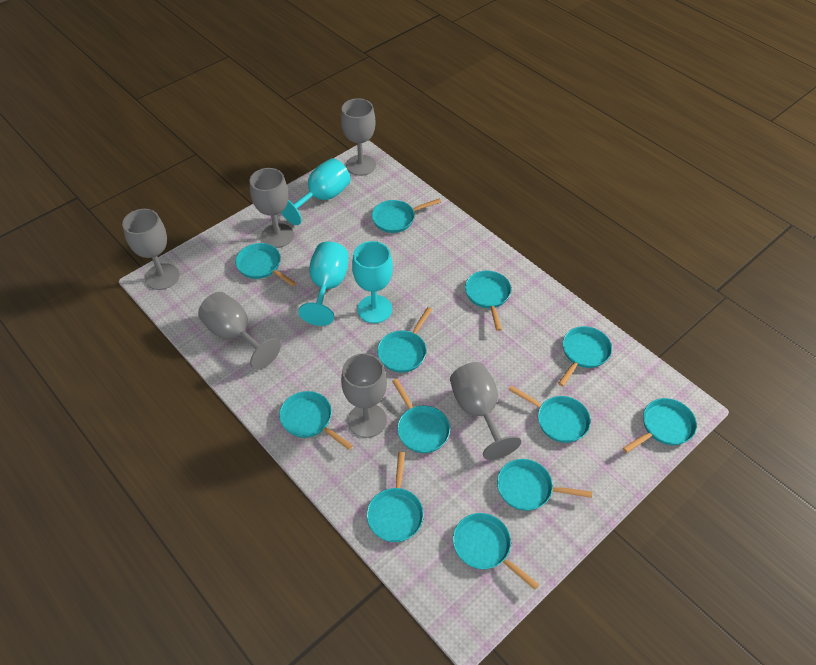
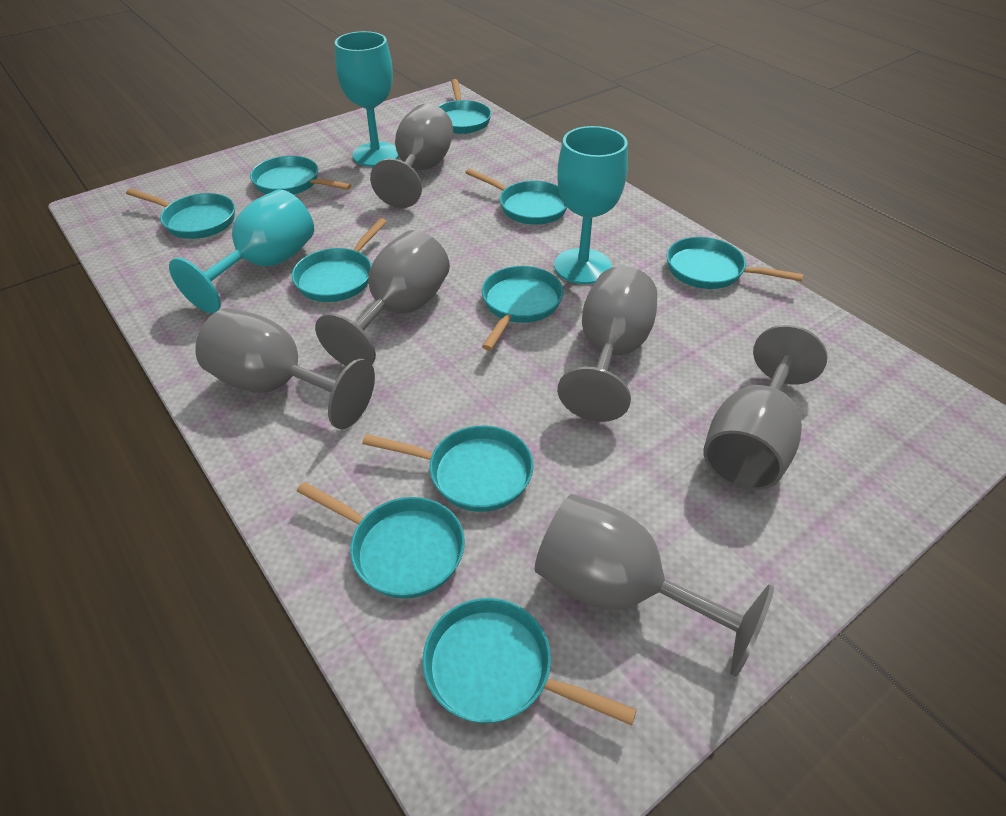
turquoise pan: [235,243,297,286] [279,391,353,450] [367,452,424,542] [372,198,441,233] [377,307,432,373] [392,379,450,453] [453,513,539,590] [465,271,511,331] [497,459,592,511] [509,385,591,443] [558,326,612,386] [623,398,697,453] = 12 -> [126,189,235,239] [250,156,352,195] [292,218,387,302] [297,482,465,598] [362,426,533,512] [422,598,637,725] [438,79,491,134] [465,169,568,225] [482,266,563,350] [667,237,803,289] = 10

